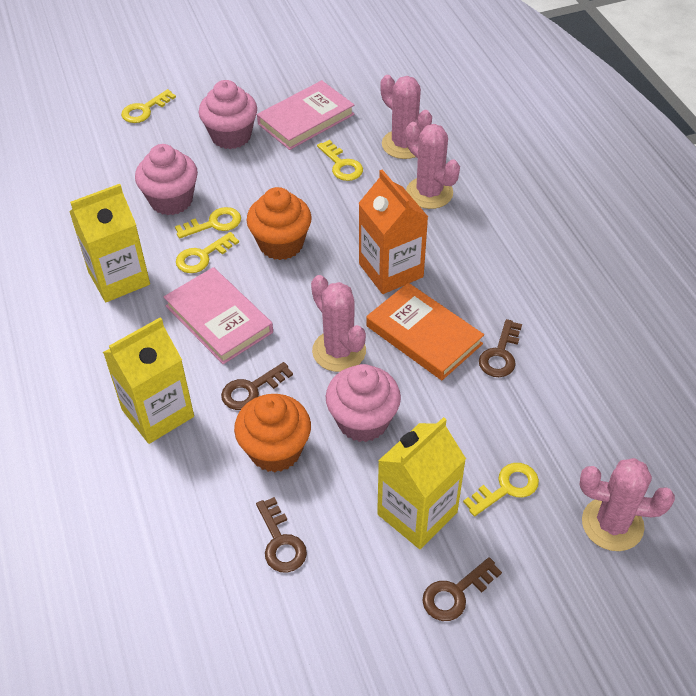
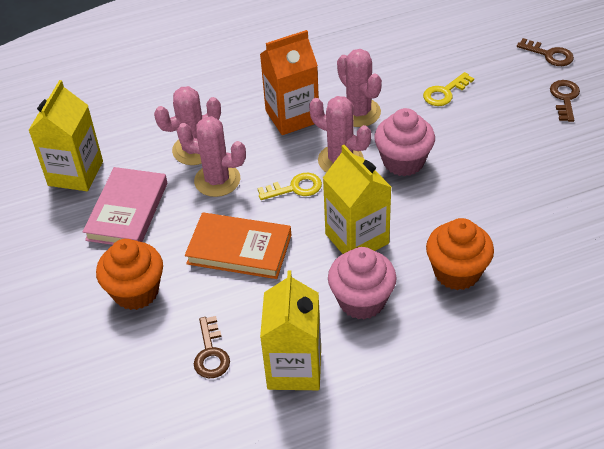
brown key: [221,362,293,410] [256,497,307,573] [422,557,502,621] [479,319,522,377] = 4 -> [194,316,230,378] [517,38,574,66] [550,80,580,122] = 3
pink book: [164,267,273,364] [257,80,355,150] = 2 -> [83,167,167,245] = 1
pink cupcake: [135,144,198,215] [198,80,257,149] [326,364,401,442] = 3 -> [328,247,397,319] [374,108,435,176] = 2
yellow key: [121,89,176,123] [175,207,241,239] [176,232,239,273] [317,140,363,181] [463,463,539,516] = 5 -> [258,173,322,200] [423,72,474,106] = 2

